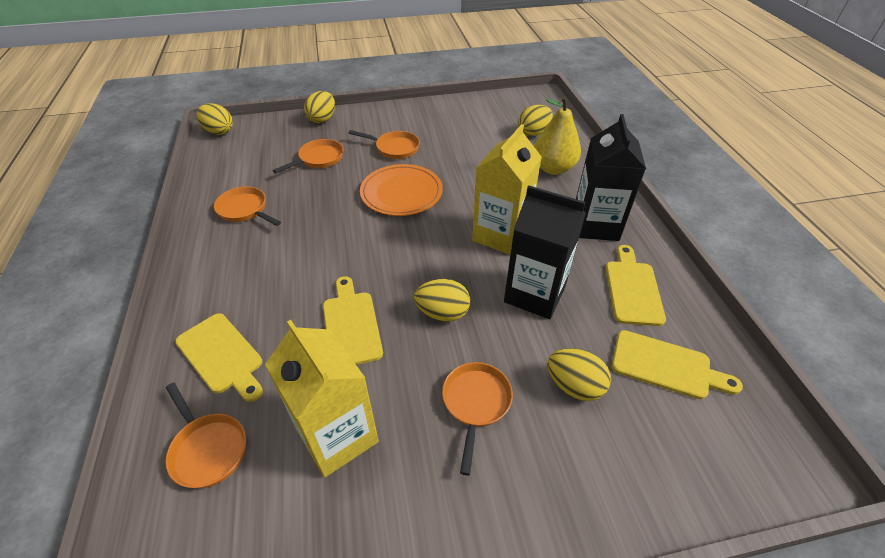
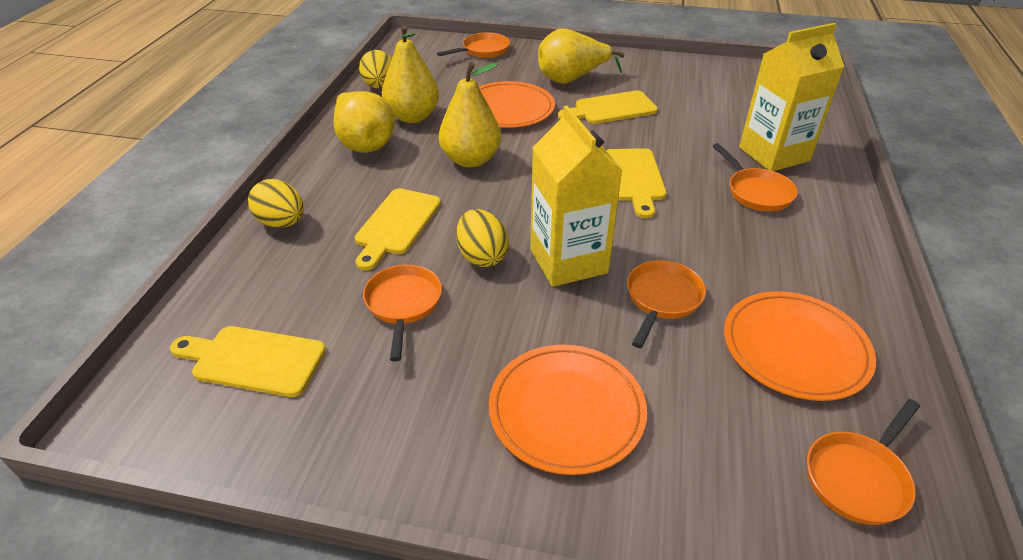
black carton: [504,185,586,319] [576,114,646,241] = 2 -> none = 0
orange plate: [360,164,443,216] = 1 -> [479,81,555,128] [489,345,647,475] [724,291,876,401] = 3
yellow egg: [196,104,233,135] [304,91,335,123] [414,279,470,322] [518,105,553,136] [547,348,611,401] = 5 -> [248,179,304,228] [359,50,392,88] [456,209,509,267] = 3
yellow pear: [534,96,581,175] = 1 -> [333,91,395,153] [382,25,439,123] [439,62,501,168] [538,28,625,84] = 4

